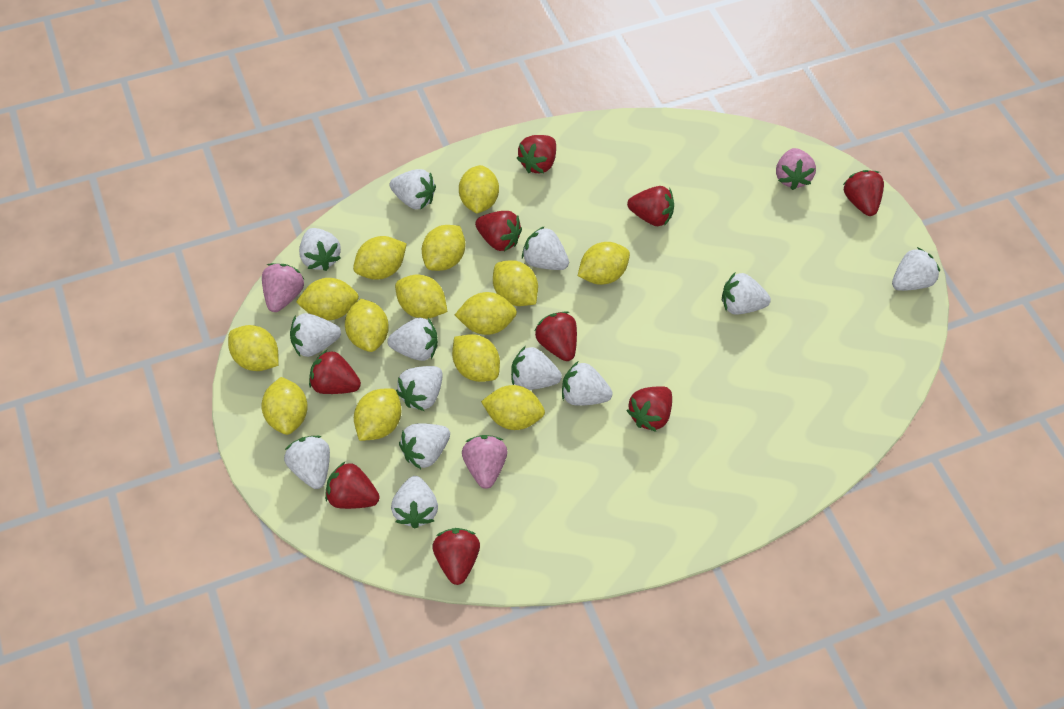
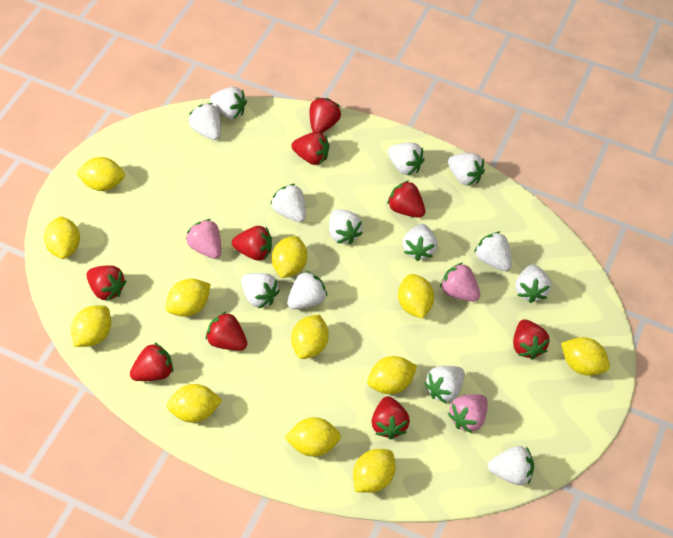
yellow lemon: [228,325,279,371] [261,377,308,435] [296,278,359,320] [345,299,389,352] [353,236,407,280] [354,388,401,441] [395,274,447,319] [422,225,465,271] [452,334,500,382] [455,292,517,335] [459,165,499,213] [481,385,545,430] [493,260,538,306] [578,242,630,285] = 14 -> [44,216,80,259] [71,306,111,347] [76,157,125,191] [166,279,210,317] [167,384,222,423] [272,236,307,278] [284,417,341,457] [291,315,329,359] [353,449,396,493] [367,356,417,394] [398,274,434,319] [561,337,610,376] = 12

